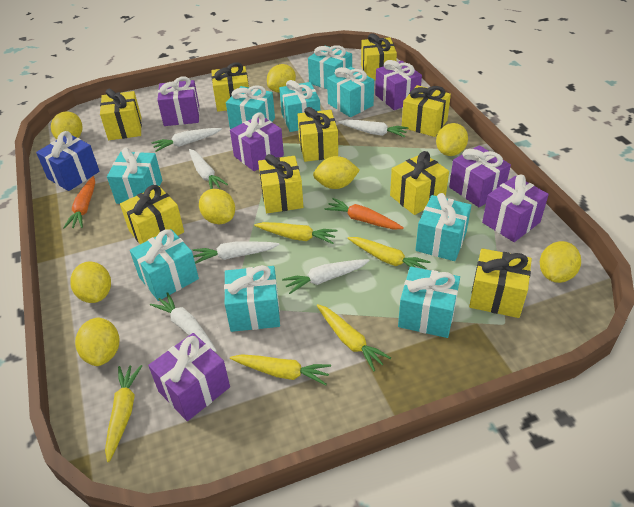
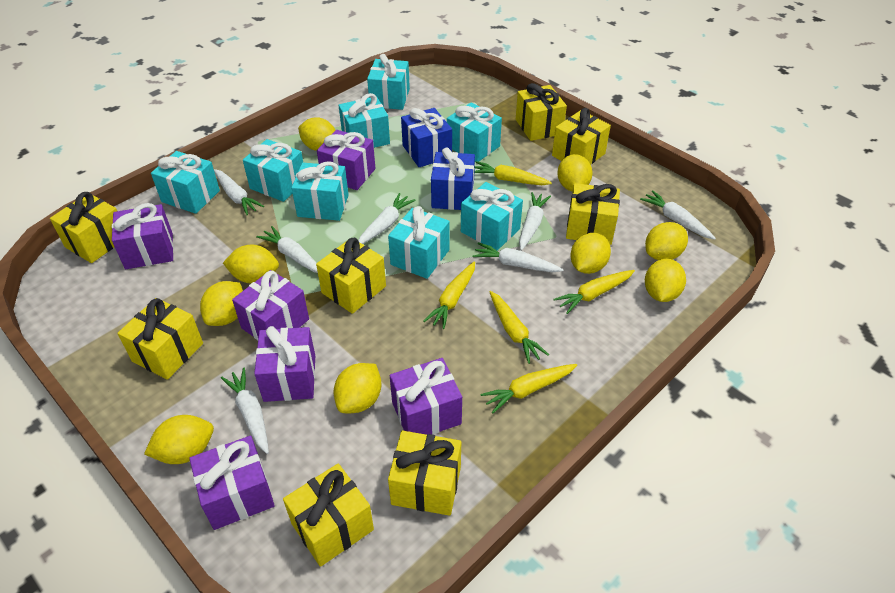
blue gift: [36,131,100,191] = 1 -> [401,108,452,167] [431,148,475,210] = 2
orange carrot: [63,176,95,229] [325,198,404,230] = 2 -> none = 0
turquoise gift: [107,147,162,204] [130,229,199,301] [224,265,280,332] [226,85,275,129] [279,80,320,132] [308,45,352,89] [327,67,374,117] [398,267,460,338] [416,193,471,261] = 9 -> [151,151,220,214] [243,139,303,202] [291,161,349,221] [339,93,390,148] [367,54,410,110] [388,206,450,279] [447,103,502,162] [461,182,523,251] = 8
white carrot: [150,292,217,352] [151,128,222,152] [189,149,228,189] [193,242,280,264] [282,259,370,294] [338,120,408,137] = 6 -> [214,169,264,215] [221,368,269,454] [256,226,318,273] [358,193,416,244] [472,242,564,273] [519,192,551,251] [640,190,716,240] = 7
yellow gift: [100,88,142,140] [120,185,184,244] [211,62,249,112] [258,154,303,213] [298,107,338,162] [361,33,397,80] [390,151,449,215] [402,85,451,137] [469,248,532,318] = 9 -> [50,192,117,263] [117,298,203,380] [283,463,374,567] [316,238,386,314] [388,431,461,516] [516,83,567,141] [552,108,611,164] [566,183,620,245] = 8
yellow lemon: [51,111,82,139] [70,262,111,303] [75,317,119,366] [199,189,235,224] [267,64,296,93] [313,156,360,189] [436,123,468,156] [540,241,581,283] = 8 -> [144,415,214,464] [200,281,243,326] [223,244,279,284] [298,117,335,151] [334,363,381,413] [557,154,593,192] [570,233,611,274] [645,222,688,260] [645,259,686,302] = 9

